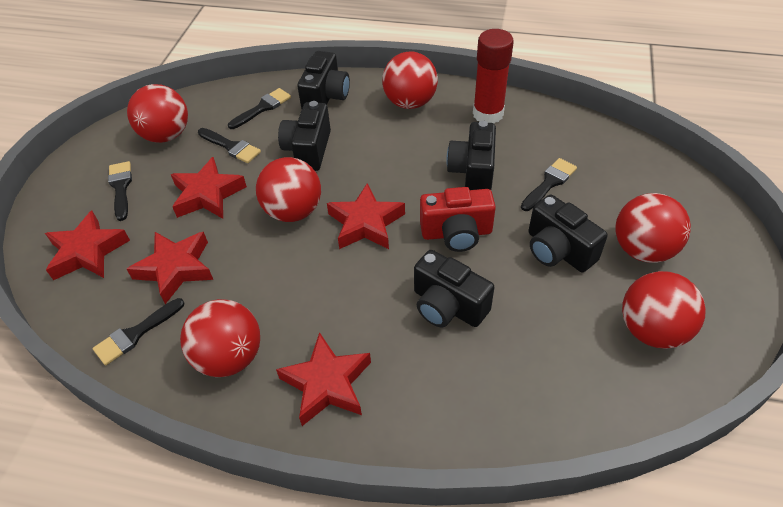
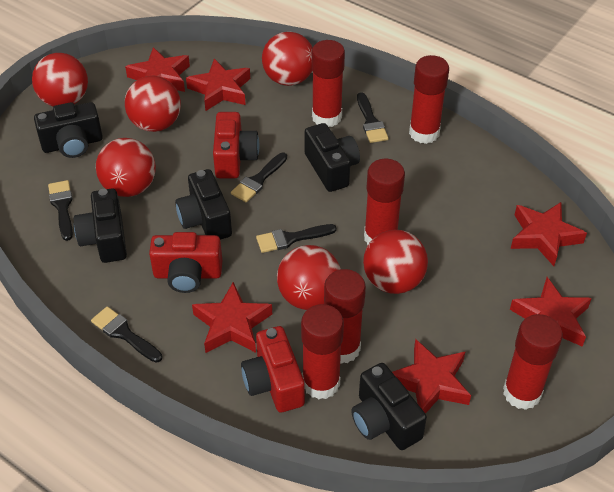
red camera: [420,187,496,252] = 1 -> [149,232,222,293] [213,112,259,178] [241,326,305,412] = 3
red glue stick: [473,29,514,123] = 1 -> [301,304,344,399] [312,40,345,127] [324,269,366,364] [364,159,405,245] [409,55,449,144] [503,314,563,410] = 6
red star: [45,210,130,280] [127,232,213,304] [171,157,247,219] [276,332,371,426] [327,183,405,249] = 5 -> [125,47,190,92] [186,59,250,111] [192,282,272,353] [392,339,471,414] [510,277,592,347] [511,202,587,266] = 6

